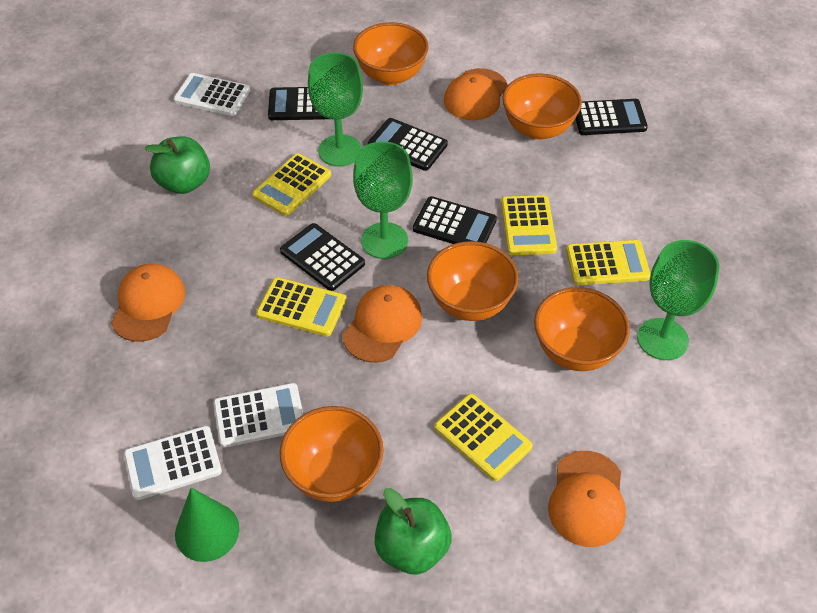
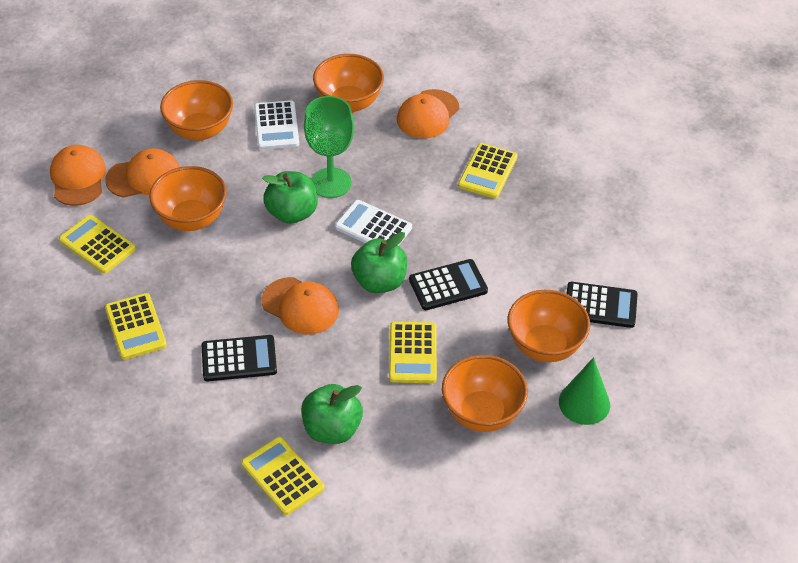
black calculator: [268,87,329,120] [280,223,365,291] [368,118,448,171] [413,196,497,244] [575,99,648,135] = 5 -> [202,335,277,381] [409,259,488,310] [567,282,638,328] = 3
green apple: [145,136,210,194] [375,488,452,575] = 2 -> [262,171,318,224] [301,384,363,444] [351,232,407,293] = 3
green goblet: [308,52,363,167] [353,141,413,259] [637,240,719,360] = 3 -> [304,96,354,198] = 1
white calculator: [124,426,222,500] [173,73,250,116] [213,383,303,448] = 3 -> [254,100,299,150] [335,200,412,246] = 2

